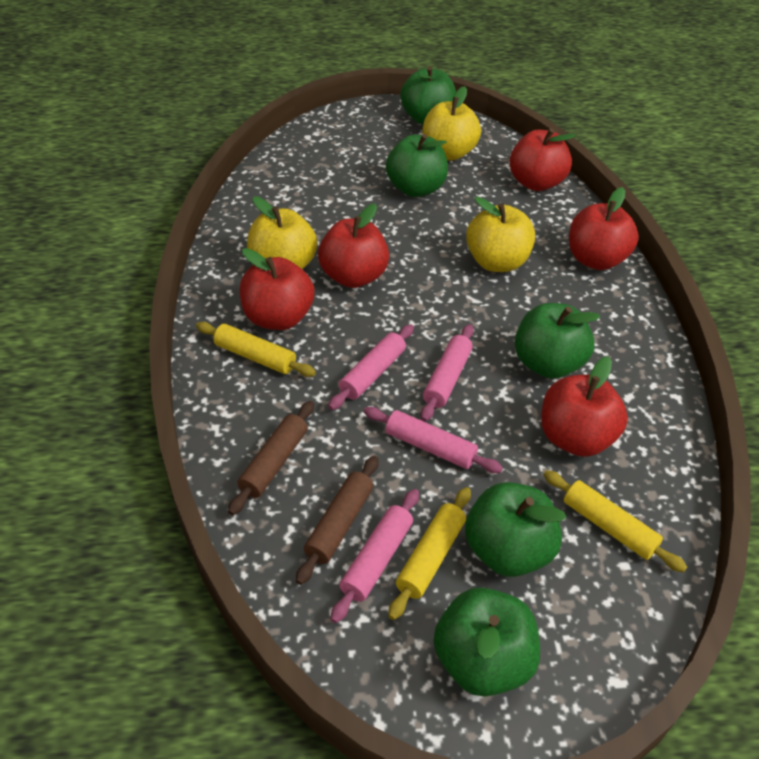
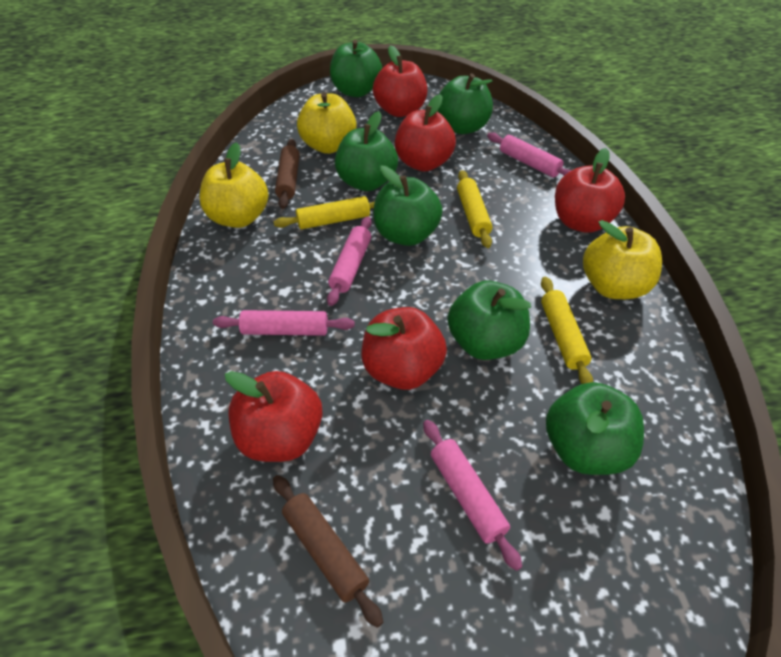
green apple: [386,134,448,197] [400,66,456,125] [433,587,540,697] [465,482,566,577] [515,303,601,379] = 5 -> [330,40,382,97] [335,111,398,191] [374,166,442,246] [437,73,493,134] [448,280,531,360] [546,382,644,475] = 6

